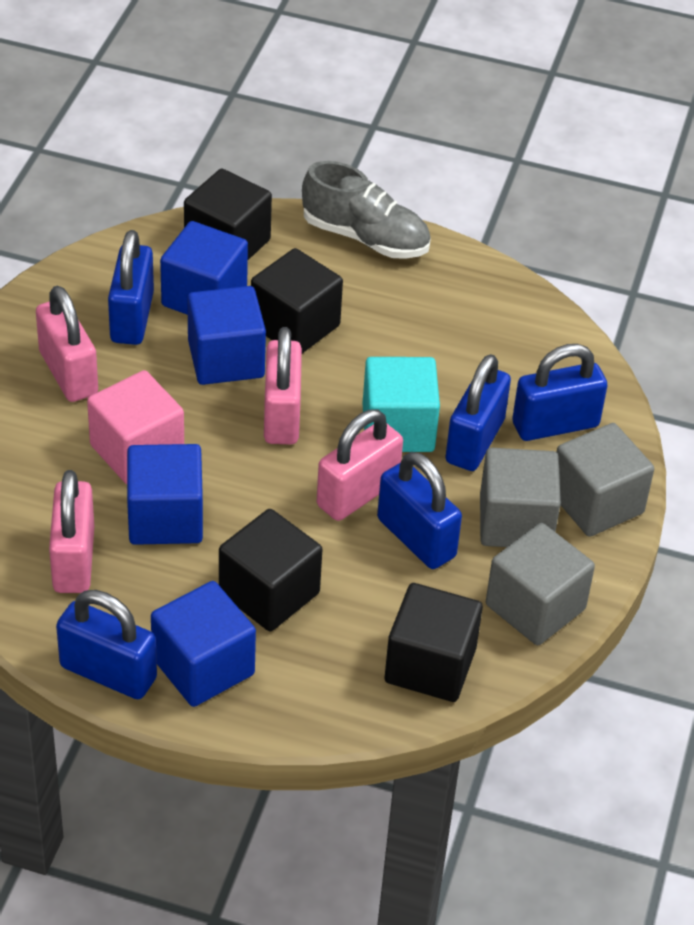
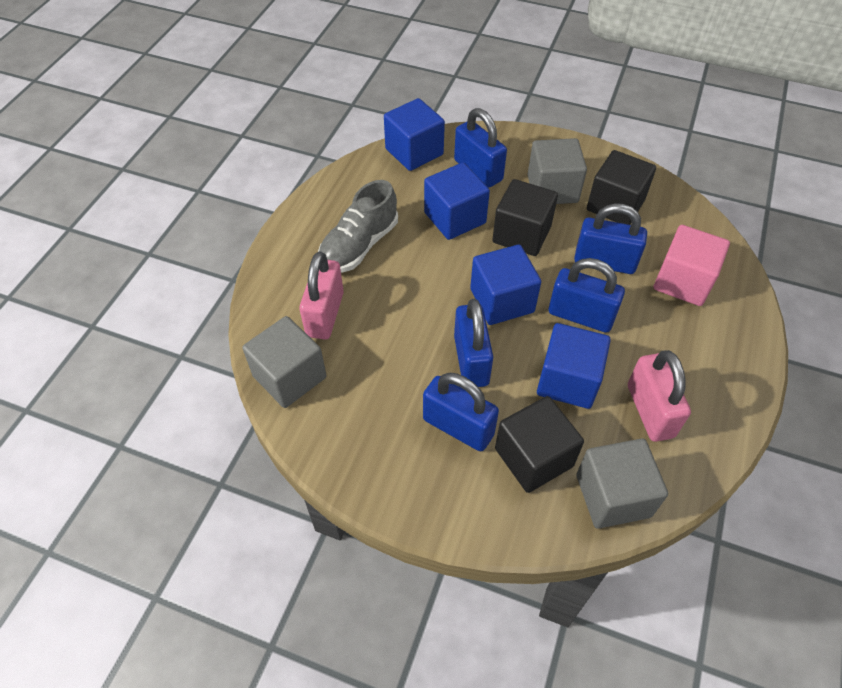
black cube: [184,169,272,260] [219,509,322,631] [251,248,343,353] [385,583,483,702] = 4 -> [492,179,558,256] [495,396,584,493] [587,150,656,225] = 3
pink padlock: [36,286,98,402] [49,470,94,593] [264,327,302,444] [317,410,403,521] = 4 -> [299,251,344,340] [628,350,691,442] = 2
turquoise cube: [362,357,440,452] = 1 -> none = 0

